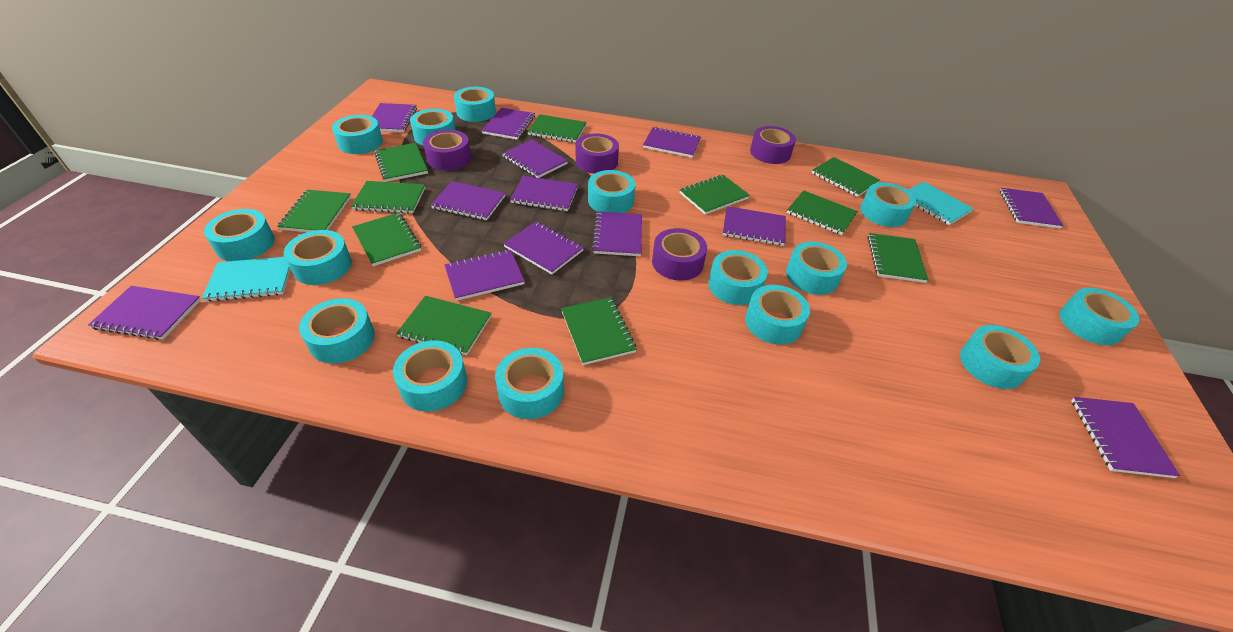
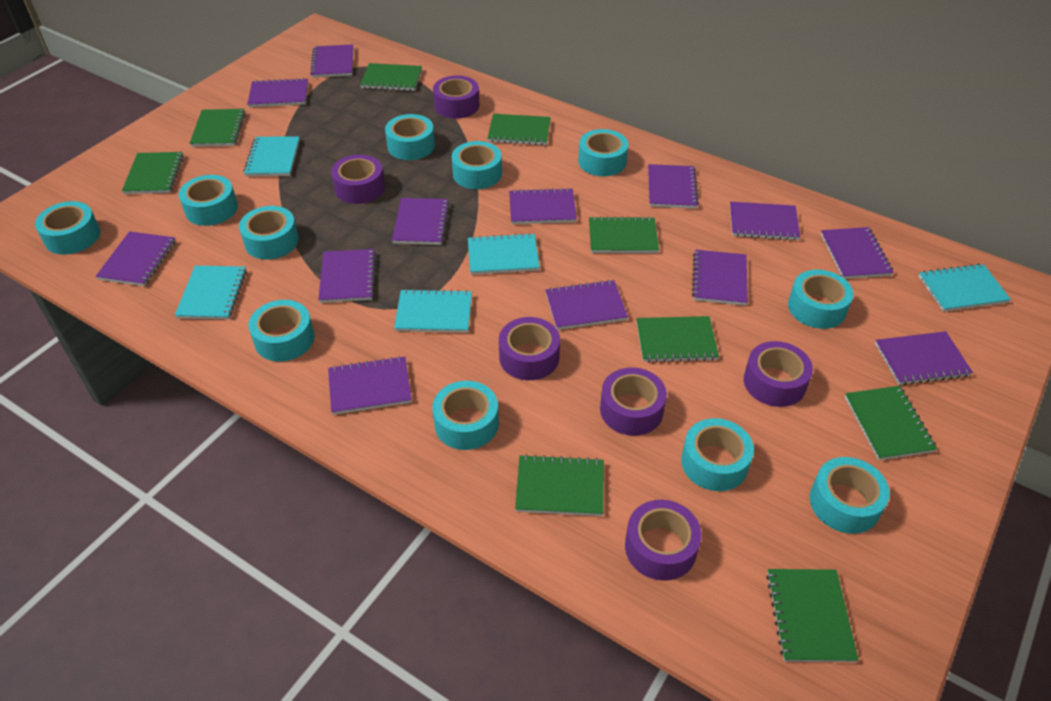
green notebook: [277,190,351,232] [351,181,425,214] [352,213,421,266] [374,143,428,182] [396,296,491,355] [527,114,587,143] [561,297,637,365] [680,175,750,215] [787,190,858,235] [812,157,880,197] [868,233,928,283] = 11 -> [122,152,184,194] [190,109,246,147] [360,63,422,91] [487,114,551,145] [515,454,604,516] [589,216,659,253] [636,316,719,362] [766,569,859,662] [845,386,937,460] = 9
purple tape: [423,130,471,170] [576,134,619,174] [652,228,707,281] [750,126,796,164] = 4 -> [331,155,385,204] [433,75,479,119] [499,317,560,380] [600,367,667,436] [625,500,701,581] [744,341,813,407] = 6
turquoise notebook: [202,257,291,302] [909,182,974,225] = 2 -> [175,266,247,320] [243,136,300,176] [394,289,472,333] [468,233,540,275] [919,264,1011,312] = 5
turquoise tape: [204,209,275,261] [284,230,352,285] [299,298,375,364] [332,115,383,154] [393,340,467,412] [410,109,456,146] [454,87,496,122] [495,348,564,419] [588,170,635,213] [708,250,768,305] [745,285,810,345] [786,242,847,295] [860,182,916,227] [960,325,1040,389] [1059,288,1140,345] = 15 -> [35,201,100,255] [179,175,238,226] [239,206,299,259] [248,300,314,362] [385,114,435,160] [432,381,499,450] [452,141,502,189] [578,129,628,176] [681,418,754,491] [788,270,853,329] [809,457,890,534] = 11

